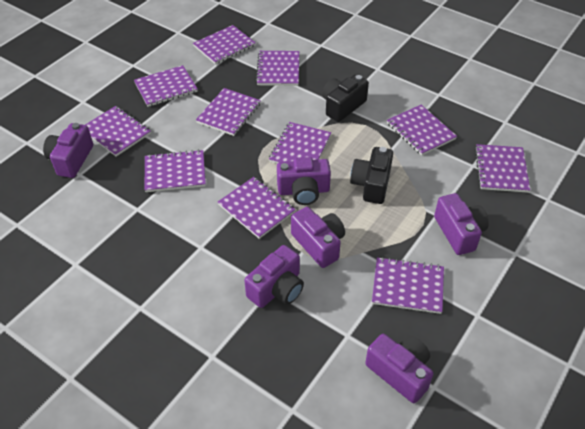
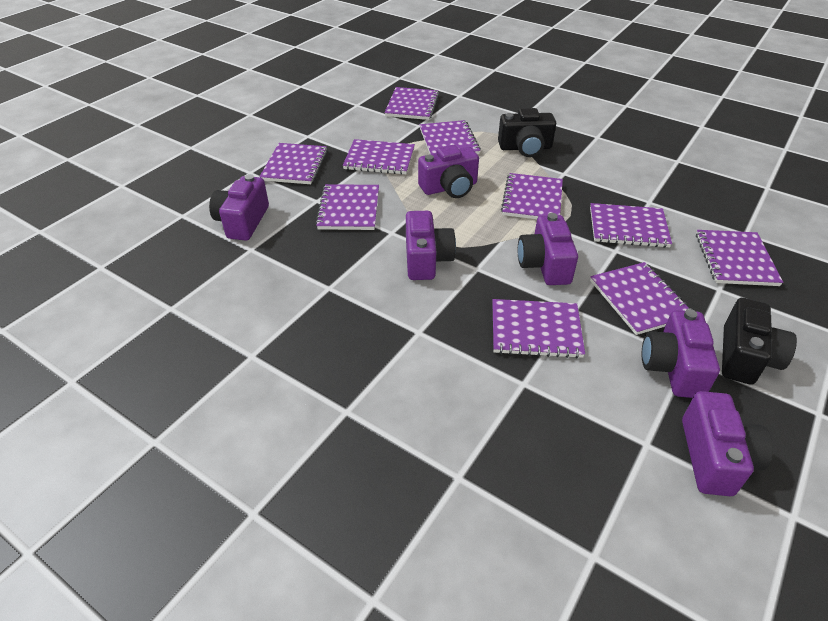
purple notebook: [85,106,151,157] [134,65,198,107] [145,150,206,192] [193,25,256,65] [196,88,261,136] [218,177,296,239] [256,51,299,86] [269,122,331,164] [372,257,444,314] [387,105,457,156] [475,144,530,193] = 11 -> [259,143,328,184] [315,184,379,230] [343,139,415,175] [384,87,439,120] [420,120,481,154] [492,299,585,358] [501,173,563,219] [590,203,672,248] [590,262,693,335] [696,230,783,286] = 10

